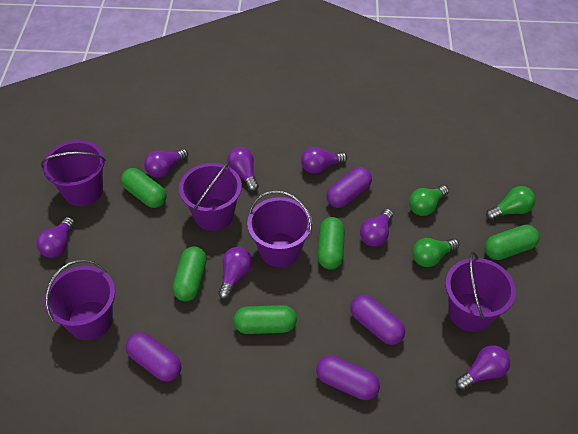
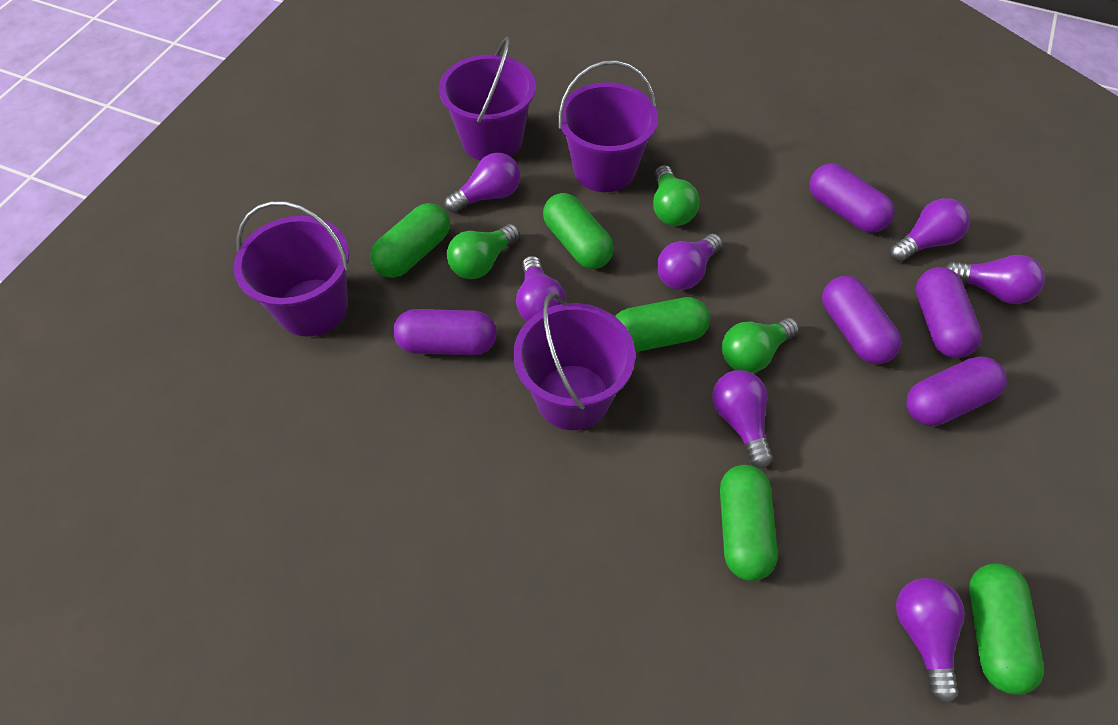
purple bucket: [41,140,106,206] [44,259,115,340] [179,161,242,231] [247,190,312,267] [445,252,516,332] = 5 -> [233,201,349,337] [439,37,536,161] [513,293,635,430] [558,60,658,192] = 4
purple capsule: [126,332,181,382] [316,355,380,400] [326,167,372,208] [350,295,405,345] = 4 -> [393,309,497,355] [810,164,895,233] [822,276,901,364] [906,356,1007,426] [916,267,982,358] = 5

